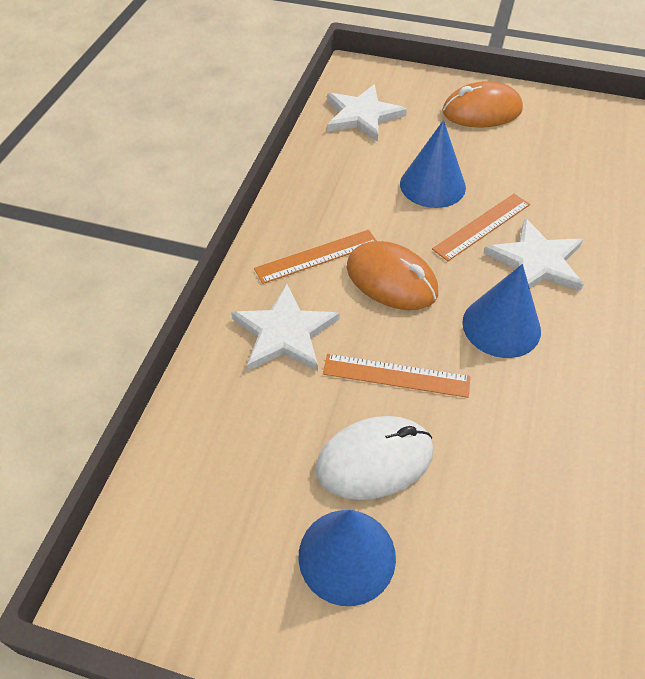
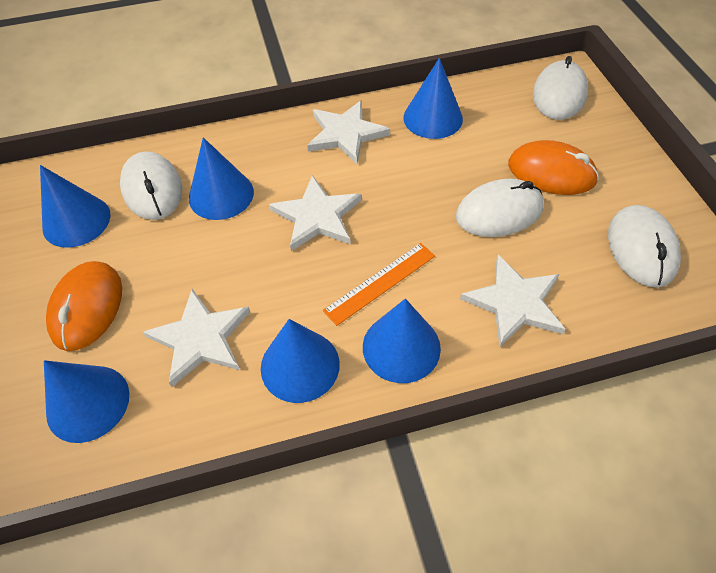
blue cone: [298,510,396,606] [400,120,466,208] [462,264,541,358] = 3 -> [40,165,111,248] [44,360,129,443] [189,137,254,220] [261,319,340,403] [363,299,441,383] [403,58,463,139] = 6
orange ruler: [254,230,377,284] [323,354,470,398] [432,194,530,261] = 3 -> [323,243,435,326] = 1
white mouse: [316,416,433,500] = 1 -> [120,151,182,220] [456,179,544,237] [533,56,588,120] [608,205,681,288] = 4
white star: [231,284,339,371] [327,85,407,142] [484,218,584,291] = 3 -> [143,289,250,387] [269,175,361,251] [307,100,390,164] [460,255,566,347] = 4

